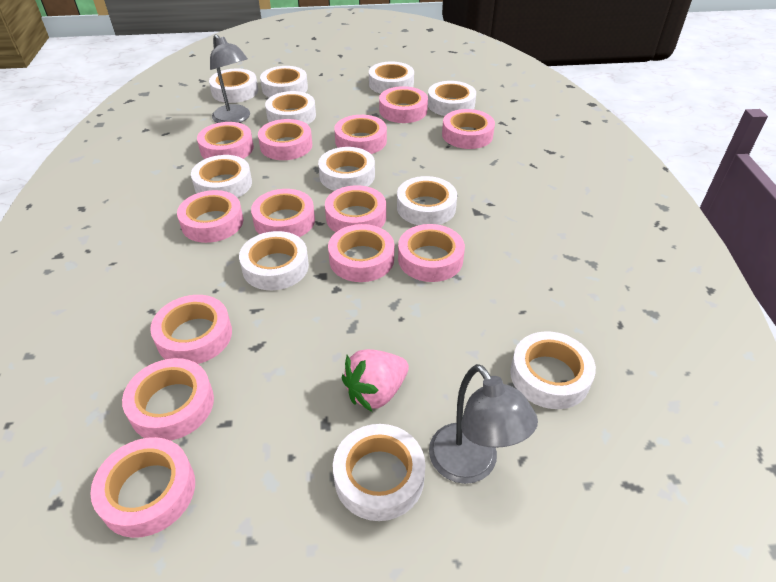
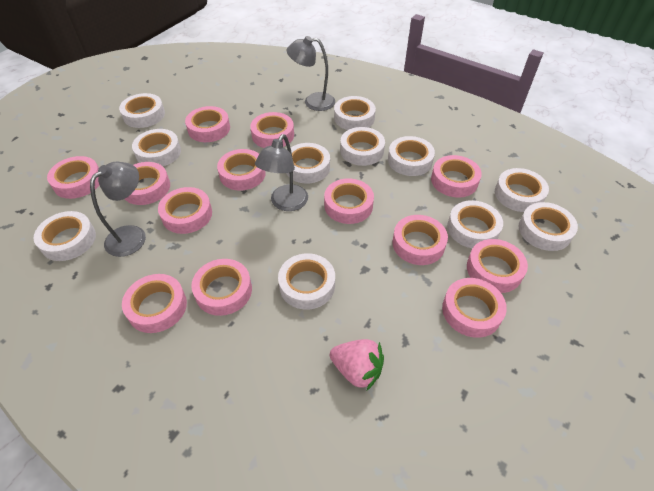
grey lamp: [210,34,250,123] [429,364,538,484] = 2 -> [90,162,146,257] [255,134,308,211] [287,36,335,111] = 3

